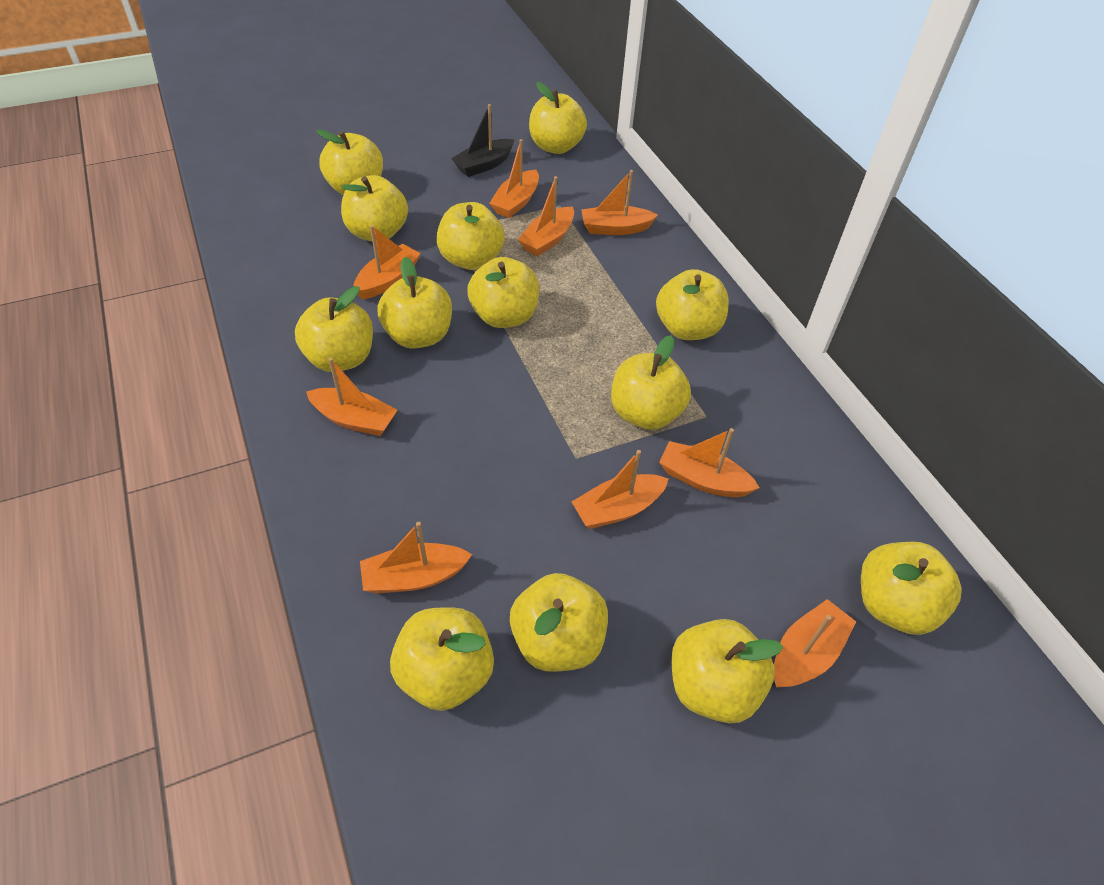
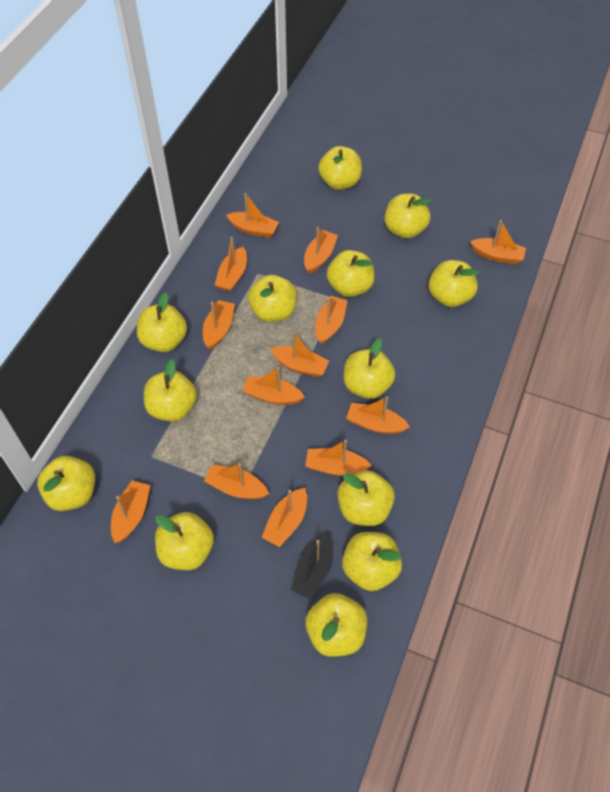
orange boat: [306,358,397,436] [354,225,421,299] [360,522,473,593] [489,139,539,218] [518,176,574,256] [572,450,669,529] [581,170,658,235] [659,428,759,497] [774,599,856,688] = 9 -> [111,480,151,543] [203,300,235,350] [204,463,269,499] [215,237,247,292] [226,193,279,238] [243,367,305,405] [262,488,307,547] [270,332,329,377] [304,227,338,274] [305,440,372,476] [315,296,348,345] [346,396,410,434] [470,220,526,264] = 13

